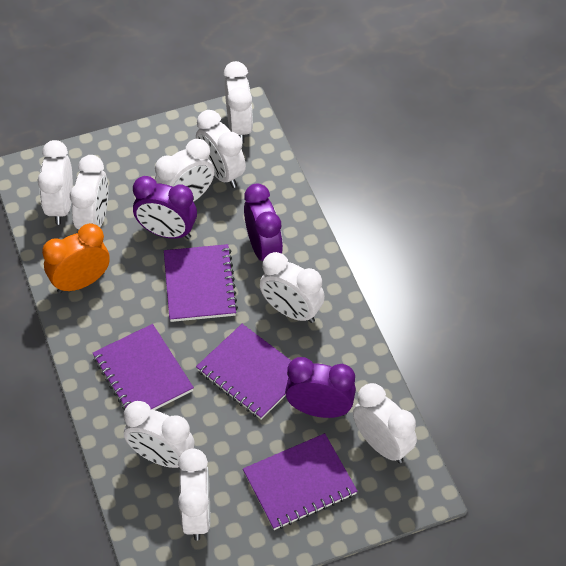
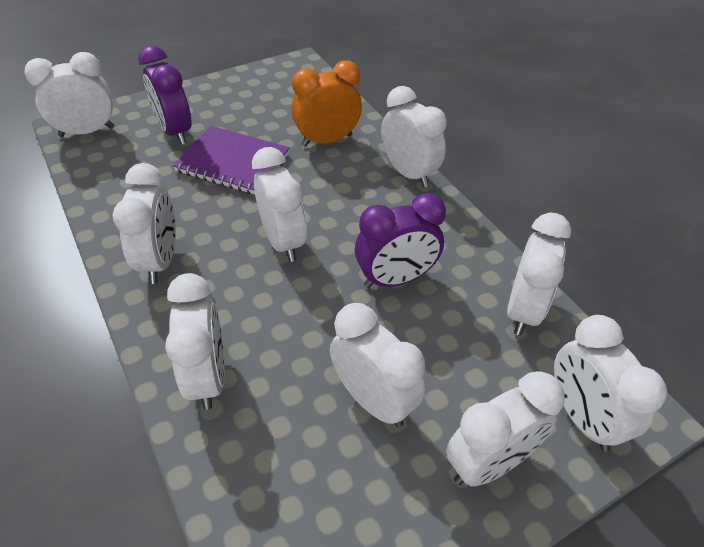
purple clock: [133,176,197,239] [244,184,283,261] [285,357,356,418] = 3 -> [138,46,191,144] [355,193,446,288] = 2
purple notebook: [93,324,194,410] [164,244,238,322] [196,324,291,420] [243,433,357,530] = 4 -> [173,126,290,195] = 1

